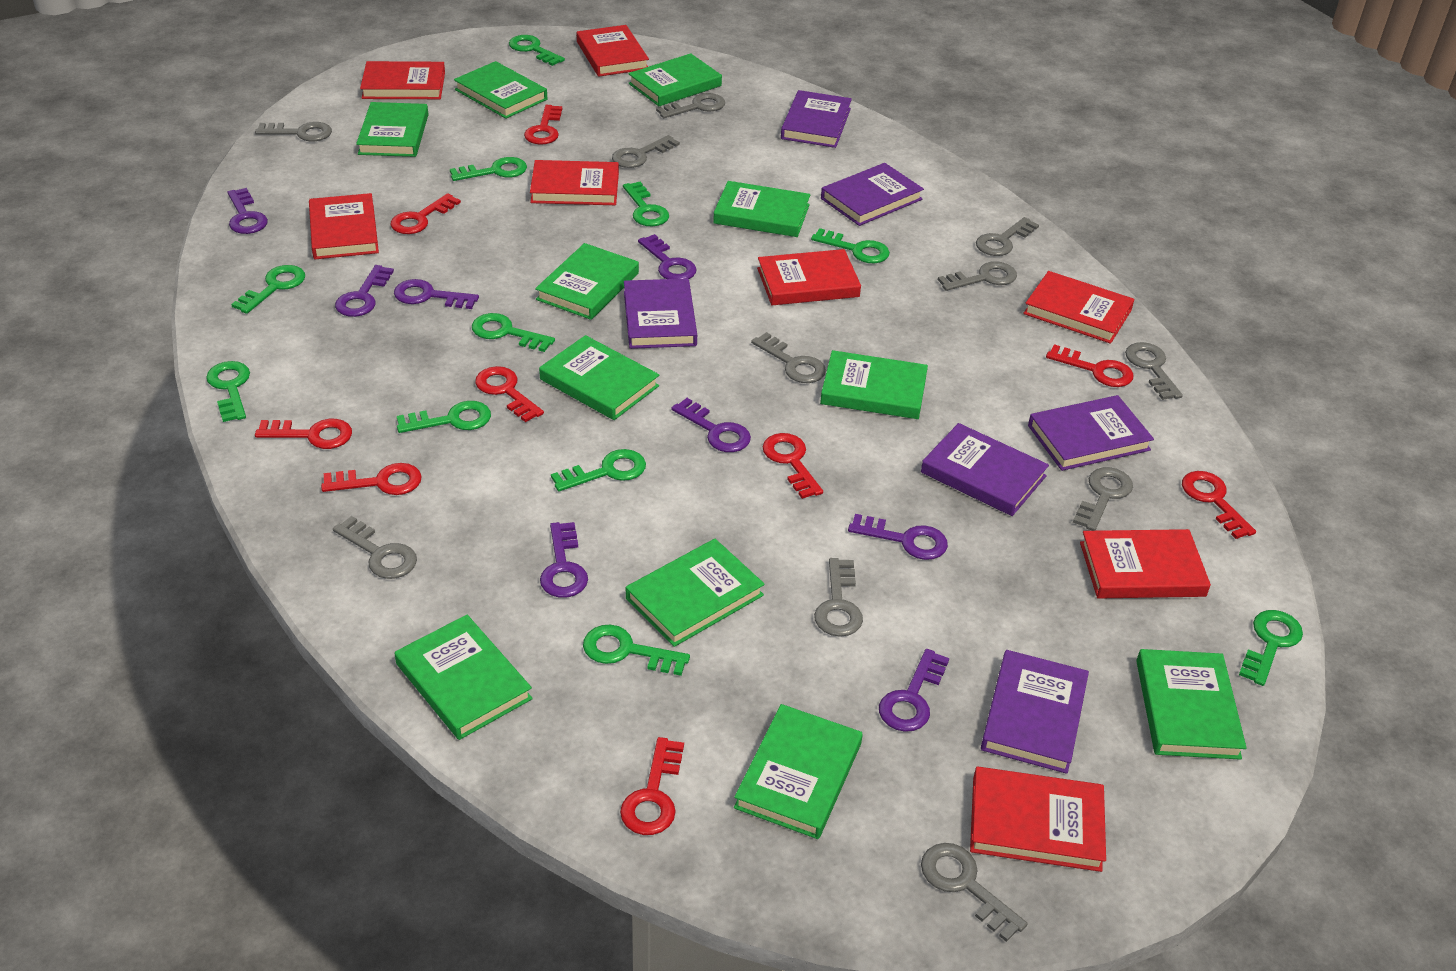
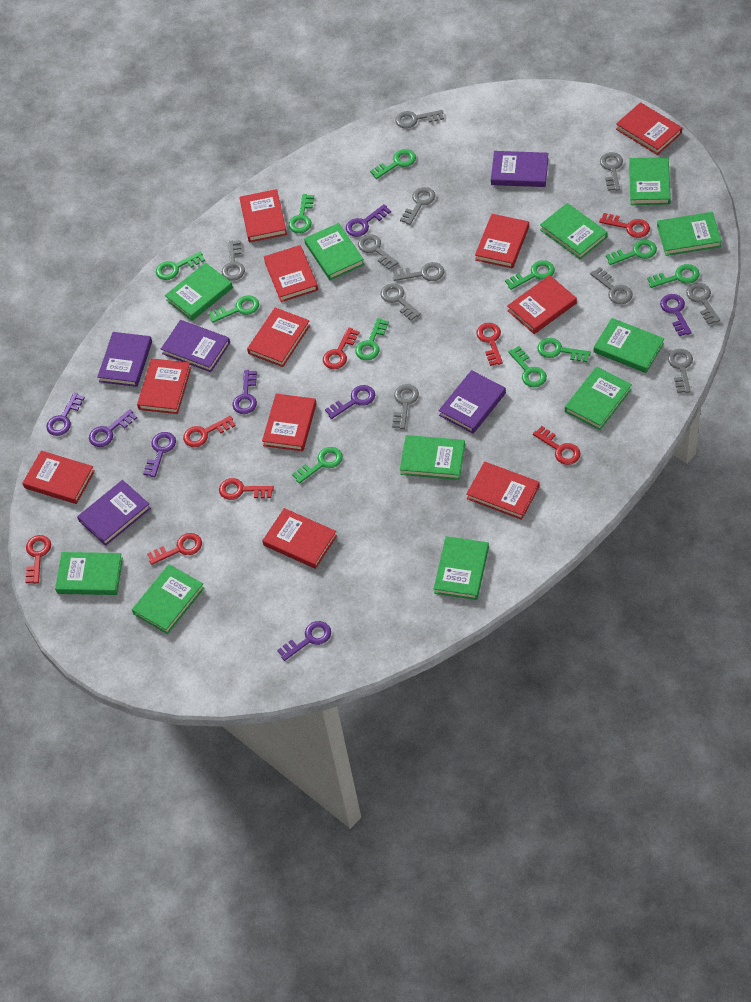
purple book: [624,278,697,349] [781,90,852,148] [821,163,924,226] [921,423,1049,516] [981,650,1089,774] [1028,395,1154,471] = 6 -> [77,480,151,546] [97,332,152,387] [161,320,230,372] [439,370,506,434] [491,151,548,187] = 5
red book: [309,193,379,259] [360,61,445,99] [530,160,619,205] [577,25,649,77] [757,249,861,305] [970,767,1106,872] [1023,271,1134,344] [1080,529,1211,599] = 8 -> [22,451,95,504] [137,358,191,414] [240,189,287,242] [247,308,310,367] [262,394,317,451] [262,508,337,569] [264,245,318,302] [466,462,539,520] [475,214,529,269] [507,275,577,334] [616,102,682,155] = 11
red key: [255,419,352,449] [321,463,422,495] [391,193,461,234] [475,366,544,422] [524,105,562,145] [620,737,684,835] [763,433,823,499] [1046,344,1134,387] [1182,471,1256,539] = 9 -> [25,535,51,584] [147,533,202,565] [183,416,236,447] [219,478,274,500] [323,328,359,369] [476,323,503,366] [533,426,581,465] [599,213,650,238] = 8

